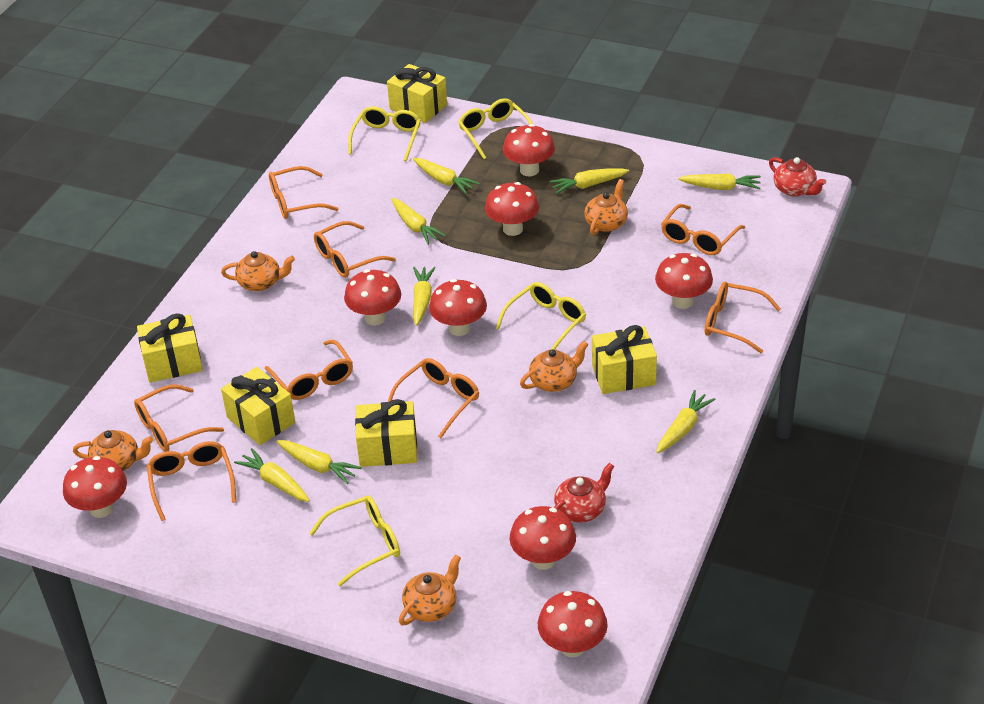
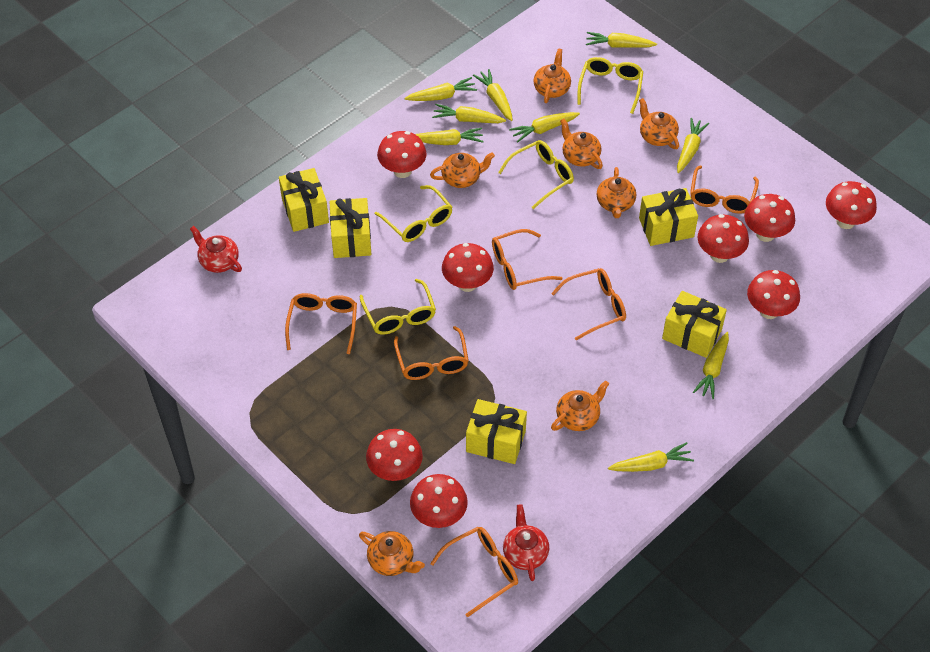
orange glasses: [134,384,224,452] [147,441,236,521] [265,340,353,400] [269,166,339,219] [314,221,396,278] [388,358,479,438] [661,204,745,255] [705,282,781,353] = 8 -> [285,293,357,354] [394,326,469,380] [430,527,518,617] [492,229,562,290] [551,268,626,341] [690,165,759,214] = 6
orange teapot: [73,430,154,471] [221,251,295,291] [399,555,461,626] [520,341,589,392] [584,179,628,235] = 5 -> [359,531,425,576] [430,152,495,188] [533,49,571,103] [551,380,609,431] [560,119,603,169] [597,167,636,218] [639,98,679,149] = 7
yellow carrot: [234,448,310,502] [277,440,361,484] [392,198,446,245] [413,158,480,194] [413,267,436,326] [549,168,629,194] [657,390,716,453] [678,174,761,190] = 8 -> [405,77,477,101] [415,128,484,145] [432,104,506,123] [473,69,513,121] [509,112,580,143] [586,32,657,48] [608,442,694,472] [677,118,709,173] [693,332,729,399] = 9

